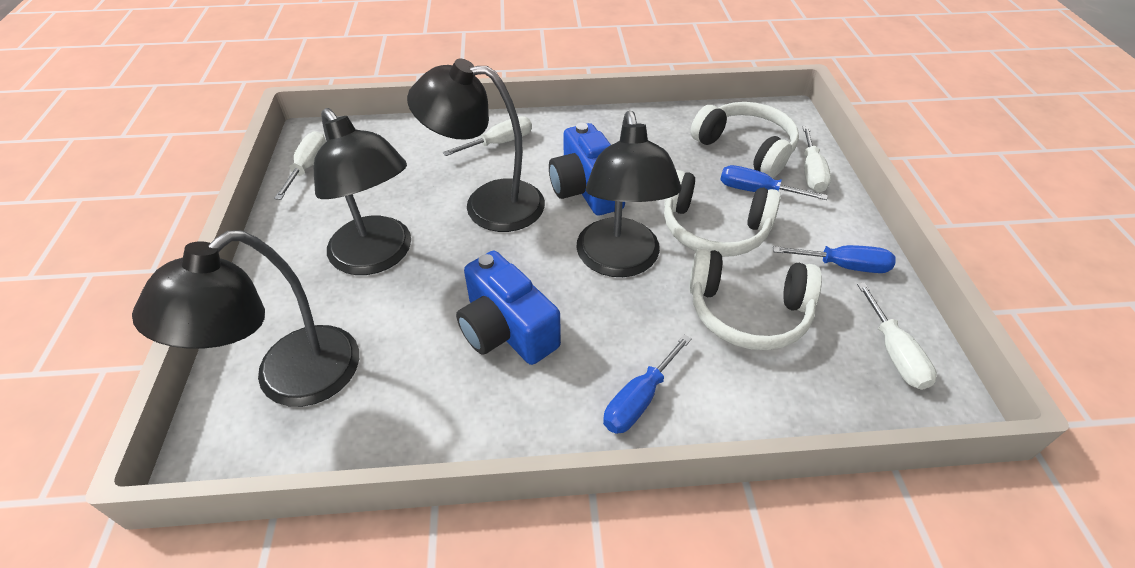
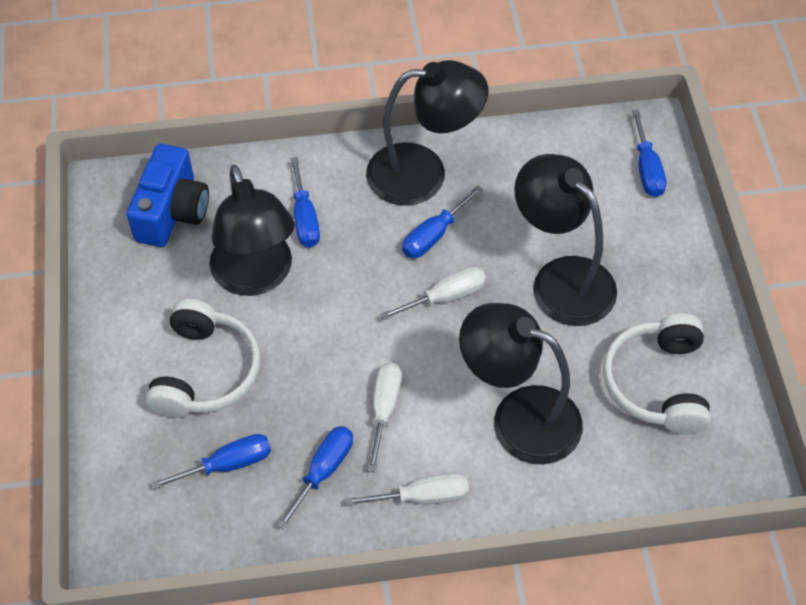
blue camera: [456,251,561,365] [549,123,625,216] = 2 -> [127,144,209,247] = 1
blue screwdriver: [603,334,692,434] [720,165,828,200] [773,245,896,273] = 3 -> [151,434,271,490] [277,426,353,530] [291,157,320,248] [402,185,483,258] [632,110,666,197] = 5
white headphones: [664,170,781,257] [689,248,822,350] [691,102,799,178] = 3 -> [145,299,261,418] [603,313,711,434] = 2
white screwdriver: [274,131,326,200] [443,116,532,156] [803,126,831,192] [857,282,937,390] = 4 -> [345,473,469,506] [367,363,402,472] [380,266,486,320] = 3

